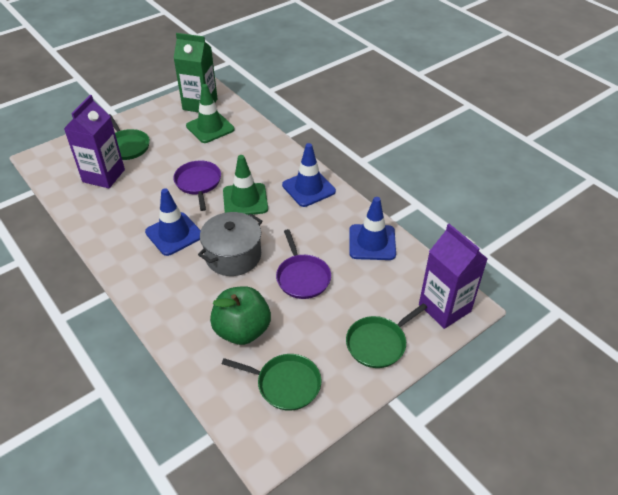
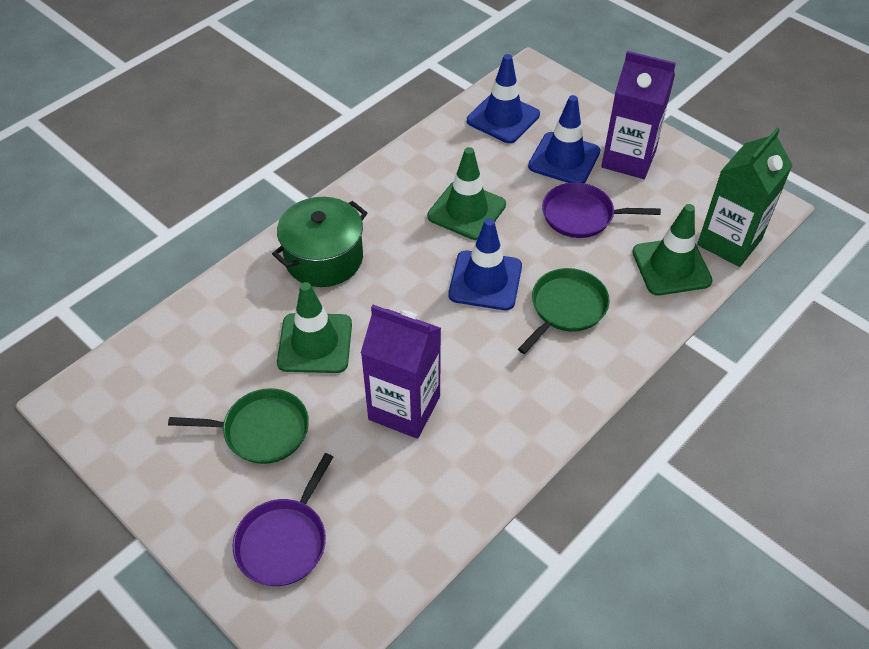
green apple: [210,286,271,345] = 1 -> none = 0
green pan: [109,114,150,160] [222,354,321,411] [346,303,427,368] = 3 -> [168,388,309,464] [518,268,610,354] = 2
green pot: none = 0 -> [272,197,367,287] = 1
green traffic cone: [186,84,235,143] [223,155,268,215] = 2 -> [277,282,352,373] [427,147,506,240] [632,204,713,296] = 3
grey pot: [198,212,262,276] = 1 -> none = 0

